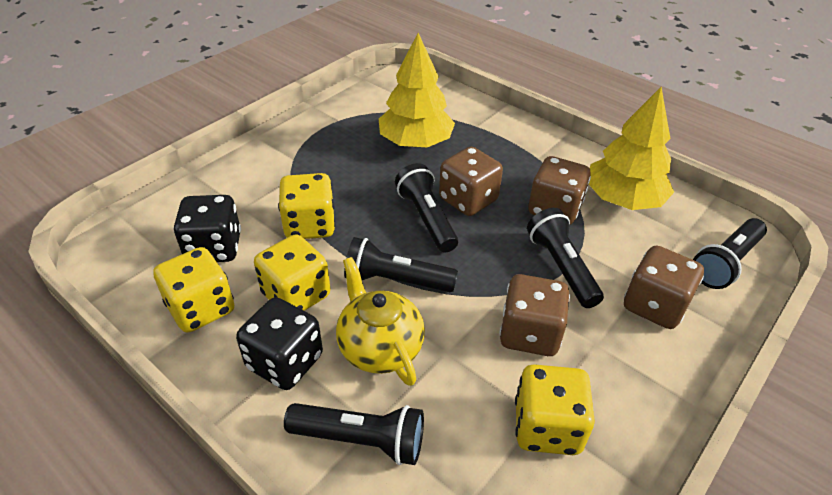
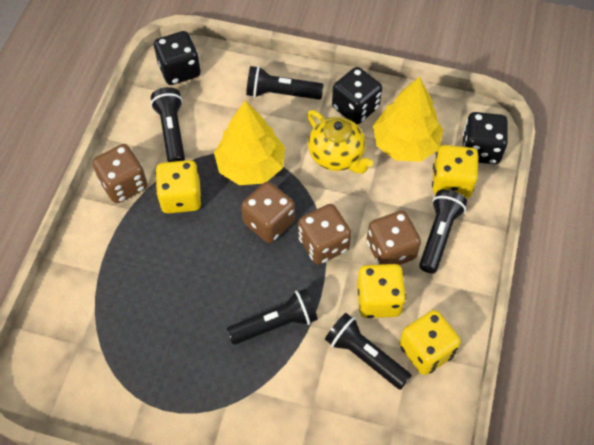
black dice: [173,195,241,262] [236,297,323,390] = 2 -> [154,31,201,85] [332,67,382,124] [463,112,508,164] = 3

